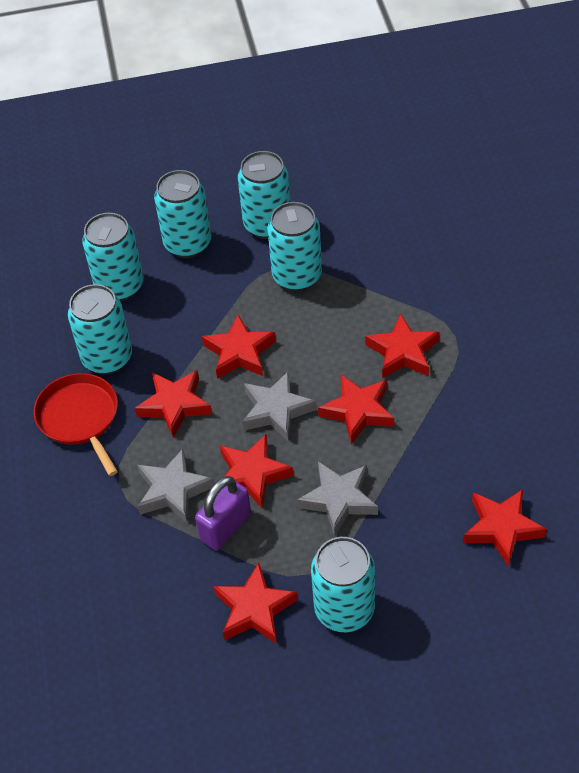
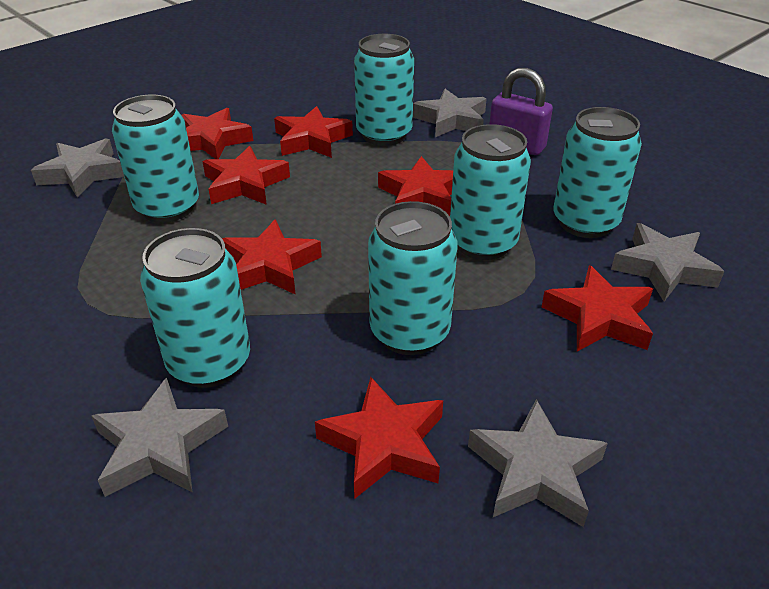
grey star: [138,449,214,523] [242,371,316,441] [297,461,378,536] = 3 -> [31,138,124,198] [92,377,228,497] [413,89,487,137] [468,399,608,527] [611,223,724,301] = 5
red pan: [33,373,118,476] = 1 -> none = 0

